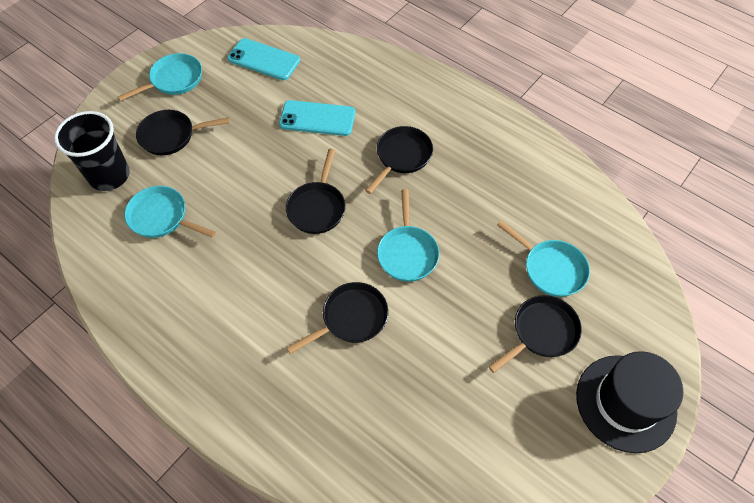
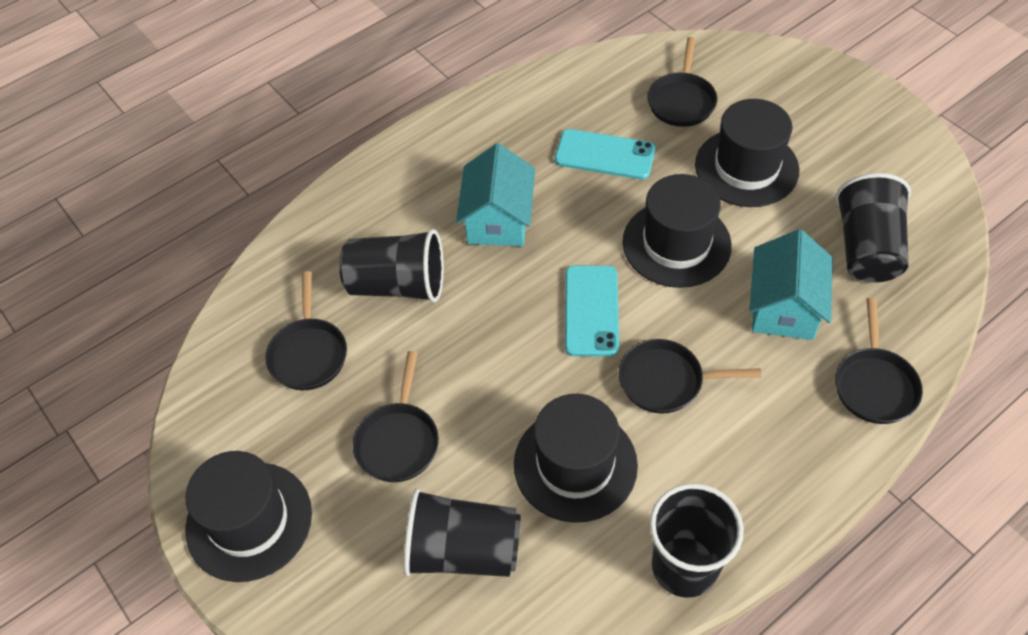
black cup: [54,111,130,191] = 1 -> [339,229,444,303] [403,488,521,577] [649,483,744,598] [835,173,911,283] = 4
black hat: [576,351,683,453] = 1 -> [185,451,312,582] [514,394,638,523] [622,174,732,288] [695,99,800,207] = 4
turquoise house: none = 0 -> [456,143,535,246] [749,229,833,340] = 2
turquoise pan: [118,53,202,101] [124,186,216,238] [377,189,439,282] [497,221,590,297] = 4 -> none = 0

